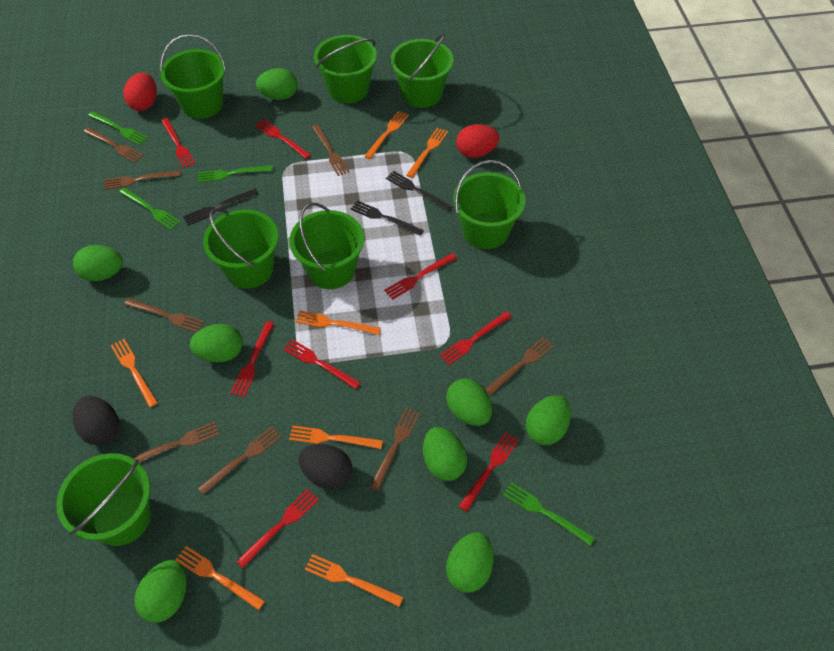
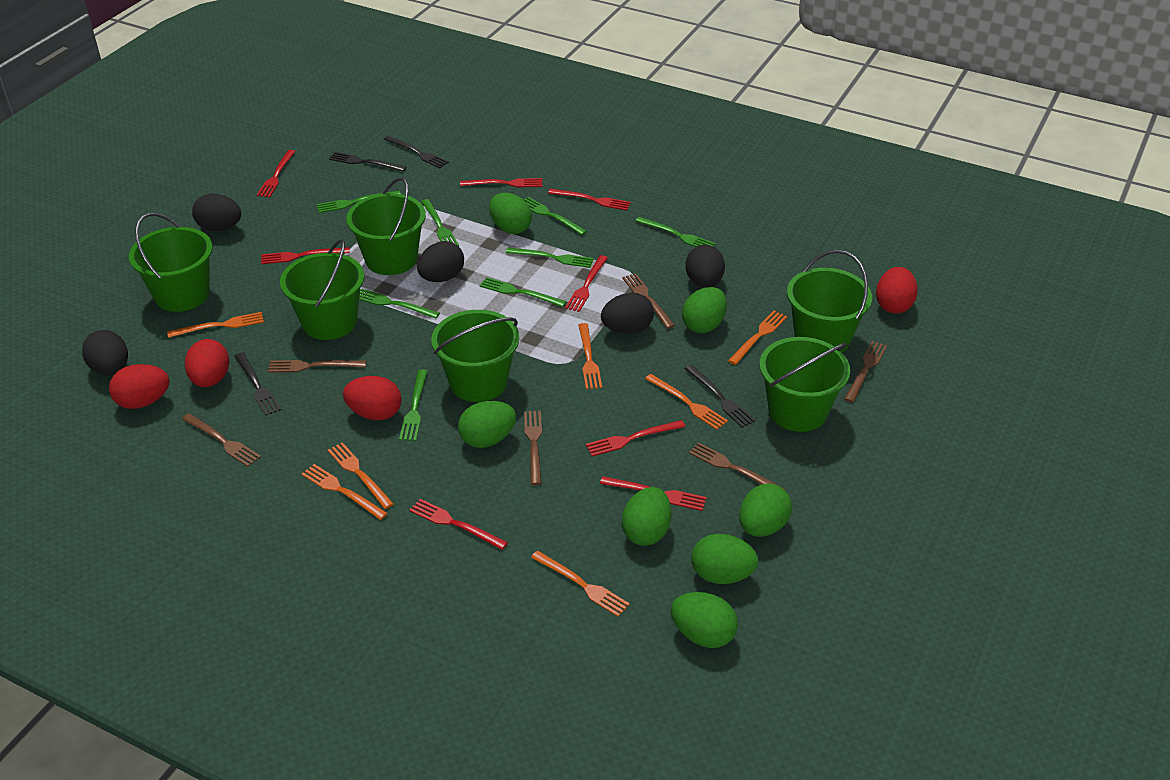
black egg: [73,396,119,445] [299,444,352,490] = 2 -> [82,330,128,376] [192,193,241,231] [417,241,464,282] [601,293,654,334] [685,245,725,288] = 5
black fork: [183,188,259,226] [351,201,424,235] [386,171,452,211] = 3 -> [234,352,281,416] [329,152,406,172] [384,136,449,168] [685,365,755,428] = 4
brown fork: [83,127,144,163] [104,170,181,190] [124,298,204,333] [131,421,220,463] [198,426,282,495] [312,124,350,176] [370,408,420,491] [485,337,554,395] = 8 -> [182,413,261,467] [268,360,366,373] [524,411,542,485] [622,273,675,329] [689,442,786,490] [844,341,887,403] = 6
green bucket: [56,453,151,546] [160,34,226,119] [203,208,279,289] [289,203,364,289] [314,35,377,103] [390,33,454,108] [453,160,525,249] = 7 -> [129,213,213,312] [280,239,364,340] [346,177,426,275] [431,310,519,402] [759,337,850,432] [787,250,872,352] = 6
green egg: [73,245,123,281] [135,560,187,623] [189,324,243,362] [256,68,298,100] [423,427,467,481] [446,379,492,426] [446,532,494,593] [526,395,571,445] = 8 -> [458,401,516,448] [489,193,532,234] [622,487,672,546] [671,592,738,648] [682,287,727,333] [692,534,758,584] [739,484,792,537] = 7
green fork: [88,111,148,145] [119,187,181,230] [197,165,273,183] [503,482,595,546] = 4 -> [317,190,401,213] [359,288,440,319] [399,369,428,441] [421,199,459,246] [480,277,566,307] [506,248,594,268] [524,197,587,235] [635,217,715,247] = 8
red egg: [123,73,157,111] [456,124,499,158] = 2 -> [109,364,169,409] [185,339,230,387] [343,376,402,420] [876,267,918,314] = 4

